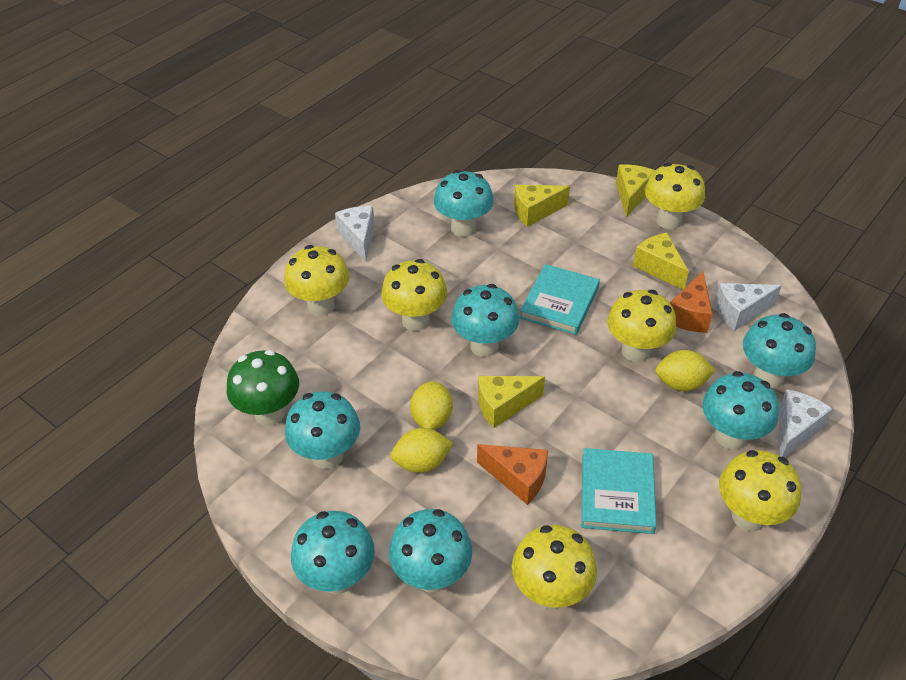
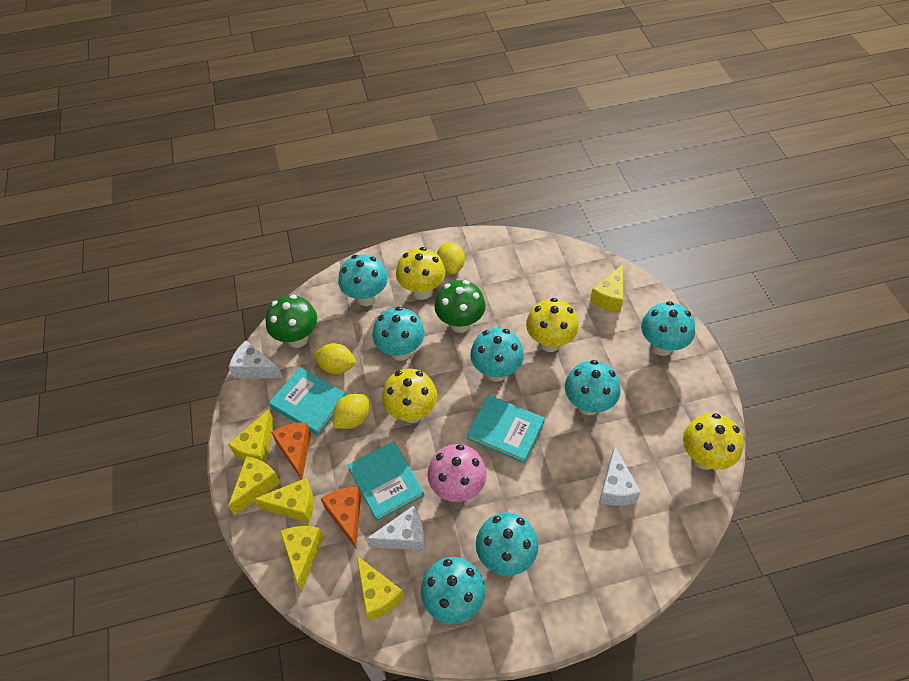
green mushroom: [227,350,299,426] = 1 -> [265,295,317,348] [434,280,486,333] = 2
pink mushroom: none = 0 -> [427,444,487,502] = 1
turquoise book: [520,264,600,335] [581,448,657,534] = 2 -> [269,367,347,435] [348,441,424,522] [467,395,545,464] = 3
yellow cheese: [478,376,545,428] [514,185,570,227] [616,164,655,218] [633,233,689,290] = 4 -> [228,409,274,463] [228,456,281,515] [254,478,313,523] [280,526,323,590] [357,556,404,621] [590,264,623,313] = 6
yellow mushroom: [284,245,349,316] [381,259,447,331] [512,525,597,610] [607,290,676,362] [645,163,705,229] [719,450,802,531] = 6 -> [382,369,437,423] [396,247,445,300] [526,298,579,352] [683,413,744,470] = 4

